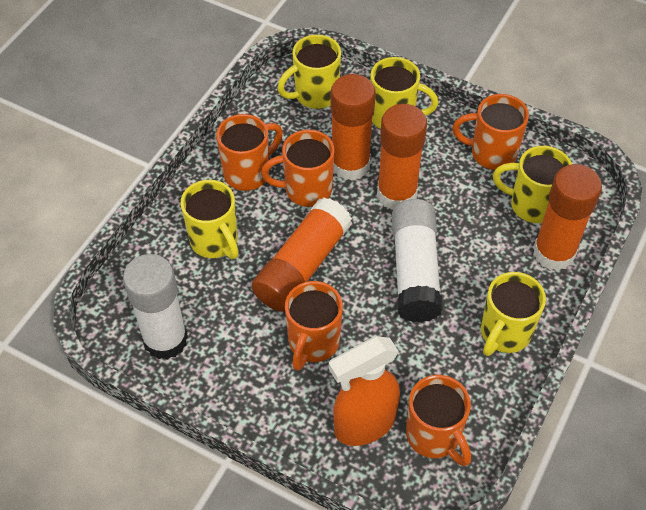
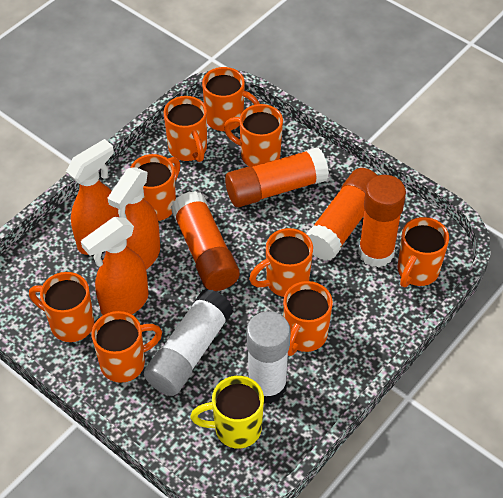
orange mug: [216,114,283,191] [261,130,334,207] [285,281,343,371] [406,375,471,466] [452,94,529,170] = 5 -> [29,272,94,342] [91,311,162,383] [130,154,180,221] [164,96,207,162] [202,67,260,131] [224,104,283,167] [249,228,313,297] [283,281,333,356] [397,217,449,287] = 9
orange spray bottle: [329,336,400,446] = 1 -> [66,139,119,255] [81,217,149,315] [108,167,160,269] = 3
yellow mug: [181,180,239,259] [277,35,341,109] [370,57,438,129] [481,272,546,356] [493,146,572,223] = 5 -> [191,376,264,449] = 1

